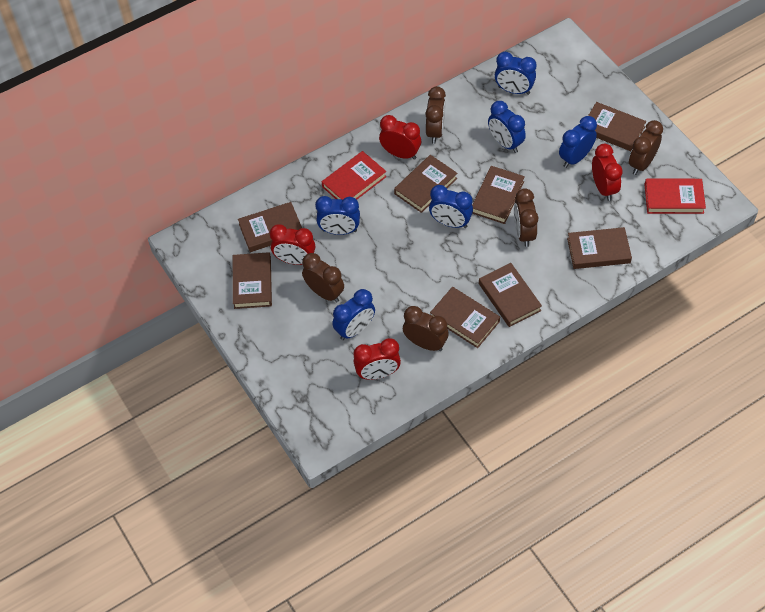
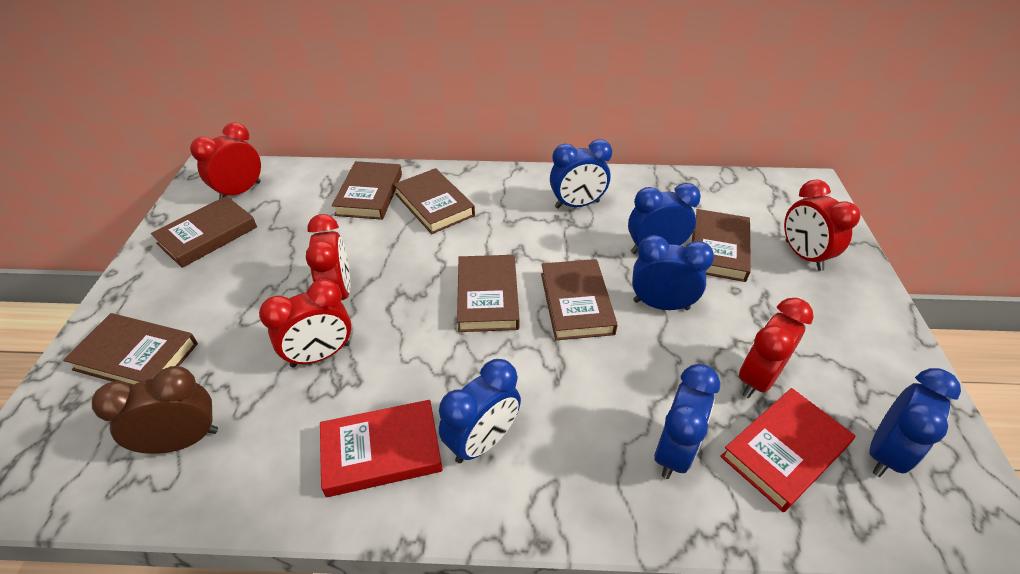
brown book: [233,252,272,309] [238,202,302,252] [394,155,457,213] [430,287,500,348] [472,166,525,224] [479,263,542,327] [567,227,632,269] [588,102,646,151] = 8 -> [63,313,198,386] [151,196,257,268] [332,161,402,220] [394,168,475,234] [457,255,520,332] [541,259,618,340] [692,209,751,282] = 7
brown clock: [302,253,344,303] [403,306,449,351] [425,86,446,144] [514,188,538,247] [629,120,663,175] = 5 -> [92,366,218,454] = 1
red clock: [270,224,315,265] [353,338,401,380] [379,115,421,160] [592,144,623,201] = 4 -> [190,122,261,199] [259,279,351,367] [306,214,350,300] [739,298,814,398] [784,180,860,271] = 5

